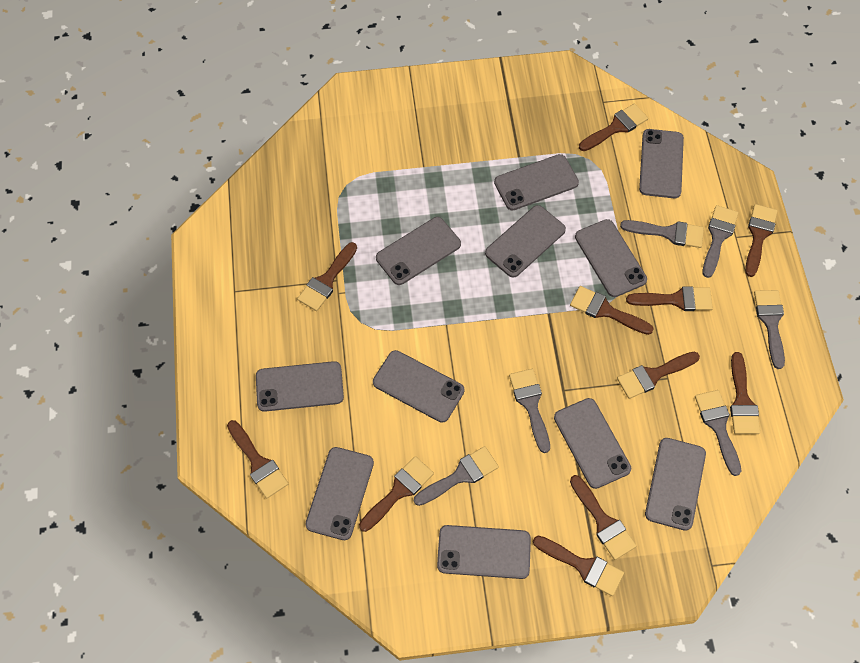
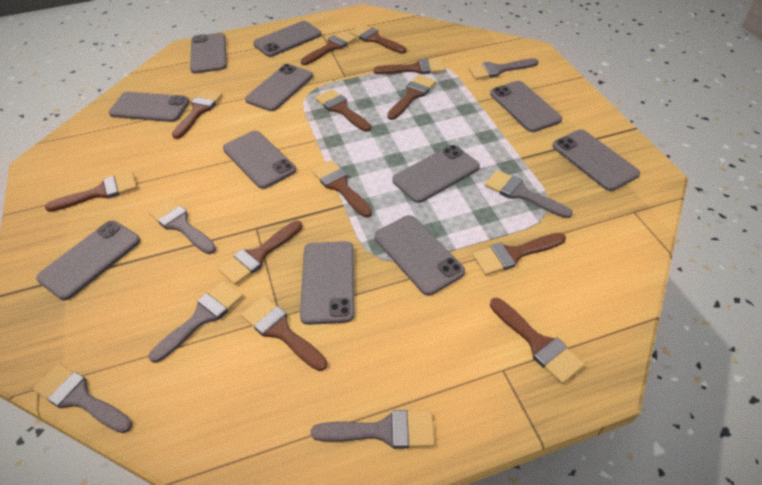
brown brush: [227,420,288,498] [297,242,357,311] [359,456,434,532] [533,536,624,596] [570,286,654,335] [570,475,636,560] [579,104,648,151] [617,352,700,399] [626,286,713,311] [730,352,760,434] [745,204,777,277] = 11 -> [45,172,137,212] [172,90,223,139] [218,221,303,285] [241,296,327,371] [301,31,357,65] [312,160,372,217] [315,89,371,132] [350,24,407,54] [373,58,445,74] [387,75,436,120] [473,233,566,275] [490,298,585,384] = 12

